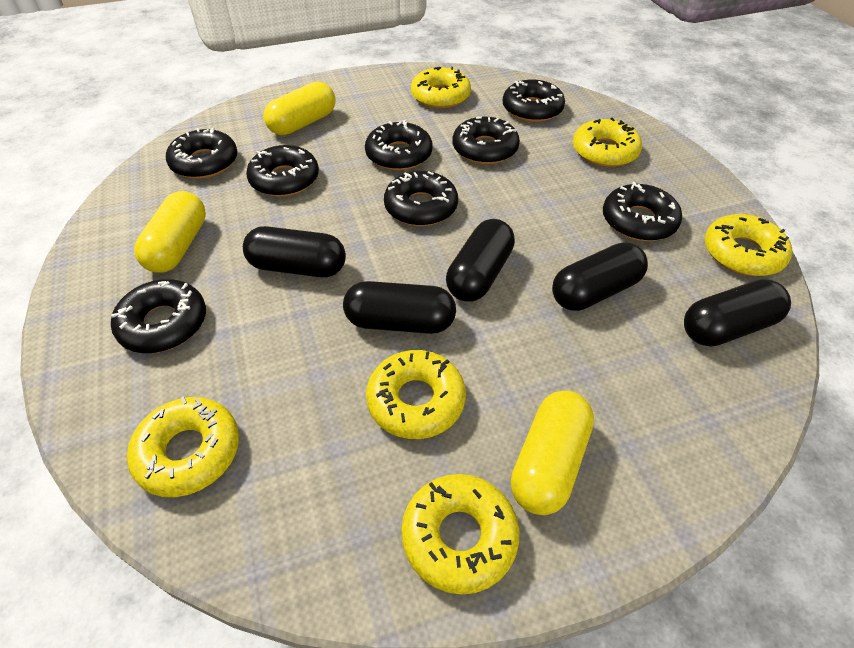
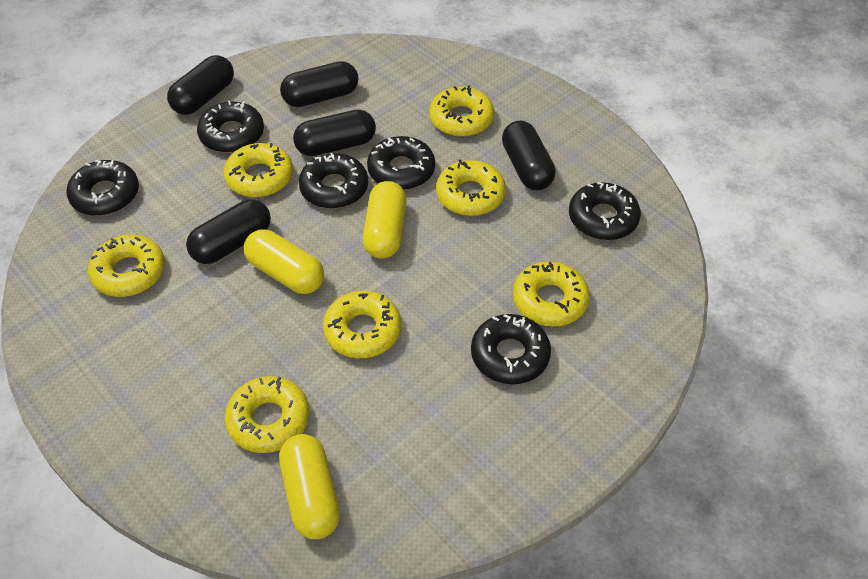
black donut: [111,279,206,353] [166,128,238,179] [246,145,319,197] [365,120,433,170] [384,171,458,226] [453,117,520,164] [503,79,565,122] [603,182,682,241] = 8 -> [67,160,139,216] [197,101,264,153] [299,153,368,209] [367,136,435,190] [471,314,551,384] [569,182,641,240] = 6
yellow donut: [127,396,239,497] [366,350,466,439] [401,474,519,595] [411,67,471,108] [573,118,642,167] [705,214,792,276] = 6 -> [88,235,165,297] [224,143,293,197] [225,376,309,453] [323,291,401,358] [429,85,494,137] [436,159,506,216] [513,262,590,327] = 7

